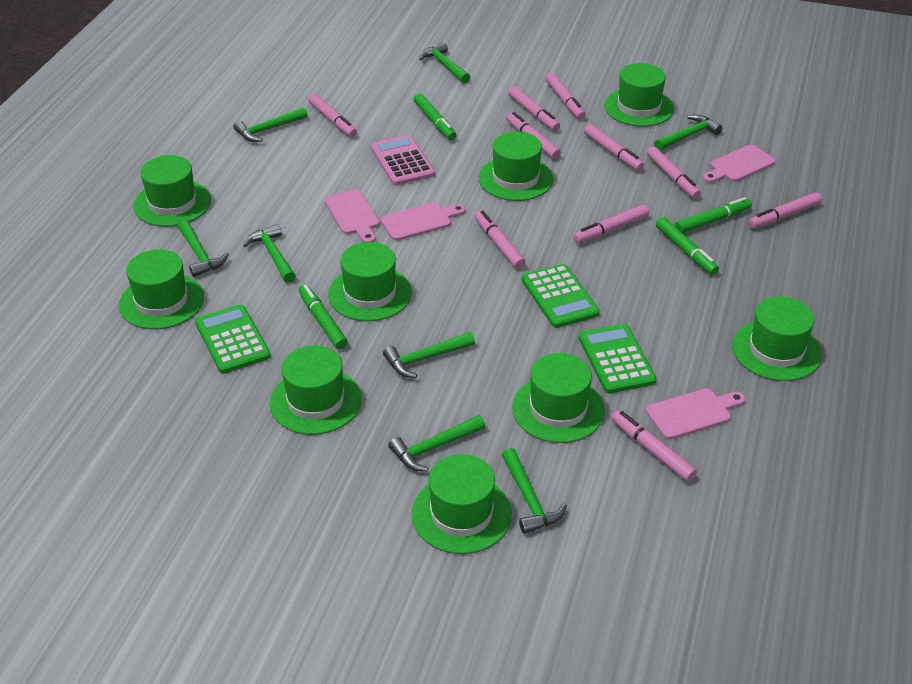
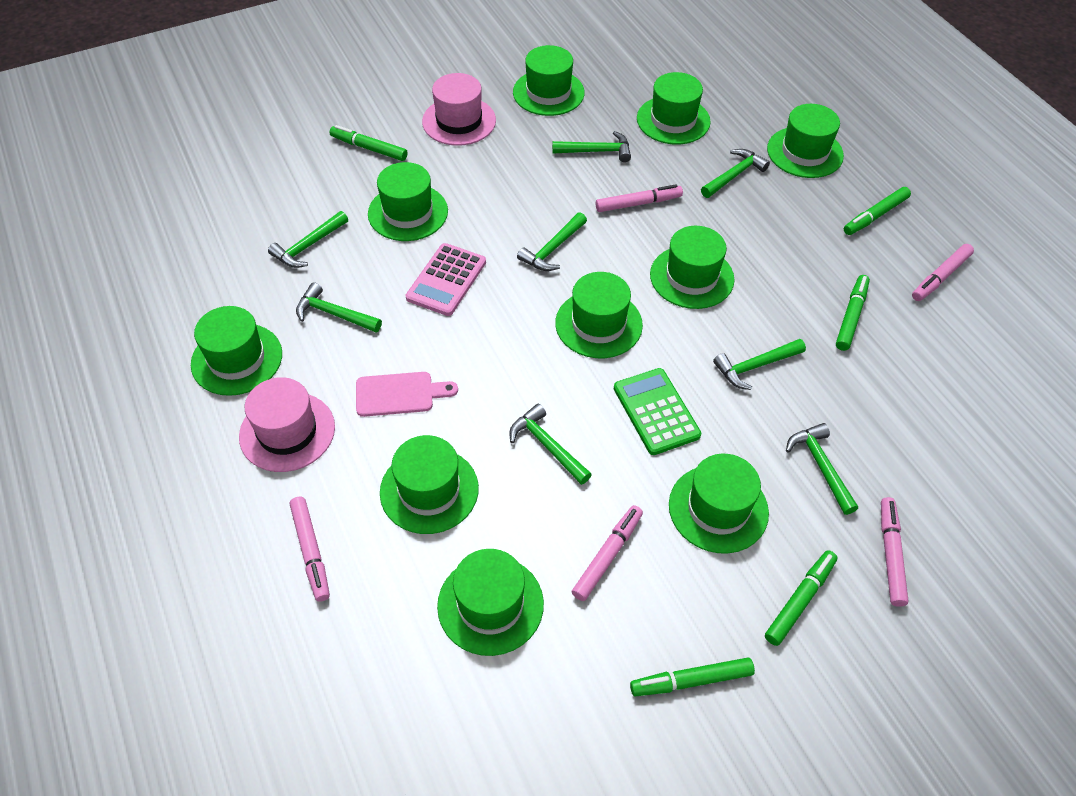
green calculator: [195,305,271,374] [522,264,600,328] [579,324,657,393] = 3 -> [614,368,701,455] = 1
green hat: [119,249,204,330] [133,155,211,227] [270,346,362,435] [328,242,412,321] [412,454,512,554] [479,132,553,201] [512,353,605,443] [604,63,674,127] [732,297,822,381] = 9 -> [191,306,282,396] [368,162,448,241] [380,435,479,534] [437,549,544,656] [513,45,585,116] [555,272,643,358] [637,72,711,145] [650,226,734,309] [669,454,769,553] [767,104,844,178] = 10
green marker: [299,284,348,350] [414,93,456,140] [656,217,719,275] [675,197,752,233] = 4 -> [330,125,408,161] [630,658,755,696] [765,550,837,646] [836,275,870,351] [844,187,911,235] = 5
pink cutting board: [325,190,380,243] [381,203,466,241] [646,389,745,440] [703,145,776,183] = 4 -> [356,372,458,417] = 1
pink hat: none = 0 -> [239,377,335,472] [422,73,496,146] = 2
pink marker: [308,94,357,137] [475,210,525,269] [507,112,561,159] [508,87,560,131] [546,73,586,119] [573,205,649,243] [584,124,644,171] [611,410,697,482] [647,147,701,199] [749,192,822,229] = 10 -> [290,497,330,602] [572,505,643,601] [596,184,683,212] [881,497,909,607] [912,244,974,301] = 5

